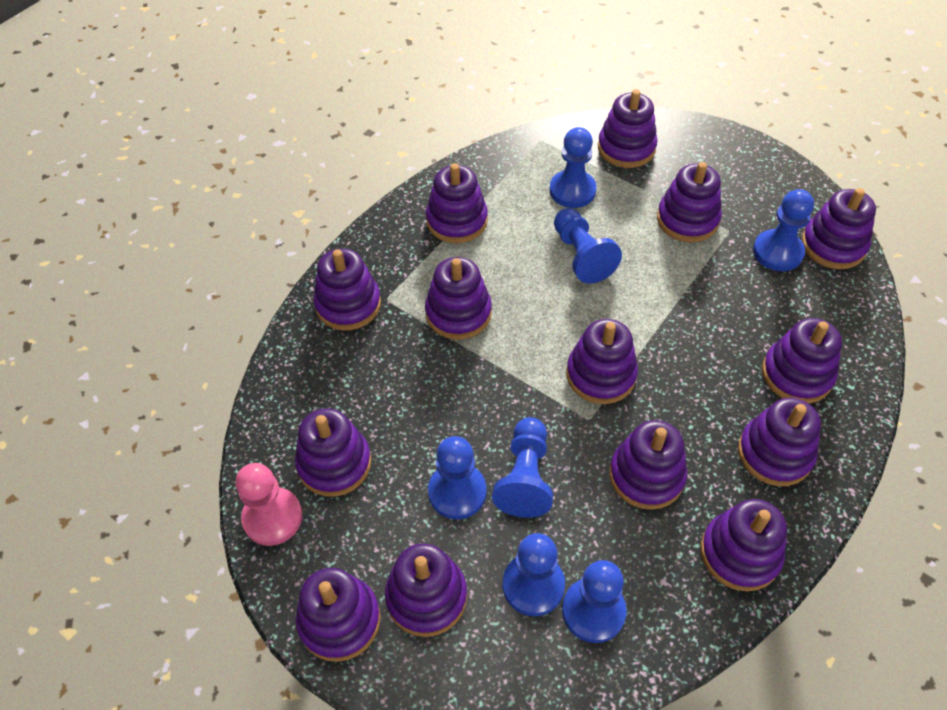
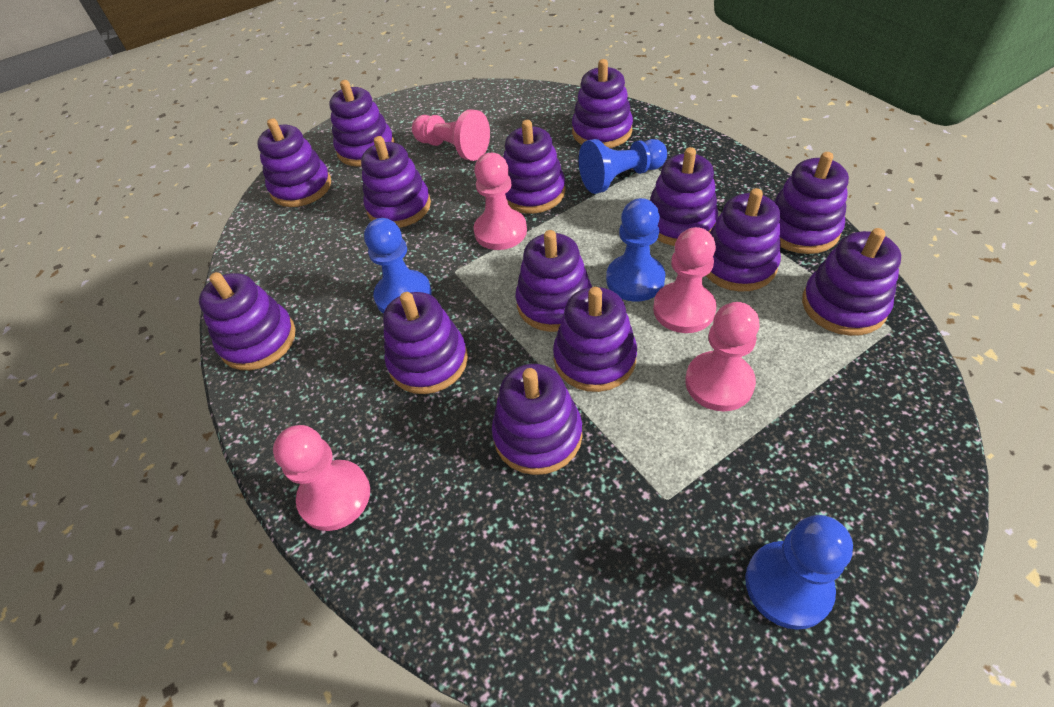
blue pawn: [428,436,486,519] [492,417,553,518] [503,533,565,616] [550,127,597,208] [554,208,622,284] [562,560,627,643] [753,189,814,271] = 7 -> [364,218,432,314] [579,139,667,194] [606,198,666,302] [745,515,853,630] = 4
pink pawn: [236,463,302,546] = 1 -> [273,425,370,531] [412,109,490,161] [474,153,527,250] [653,227,717,333] [685,302,760,411] = 5

